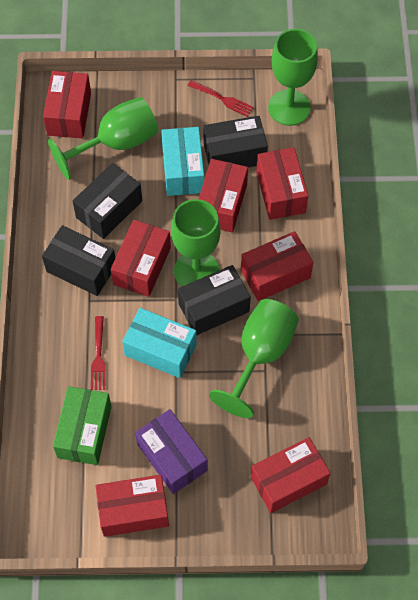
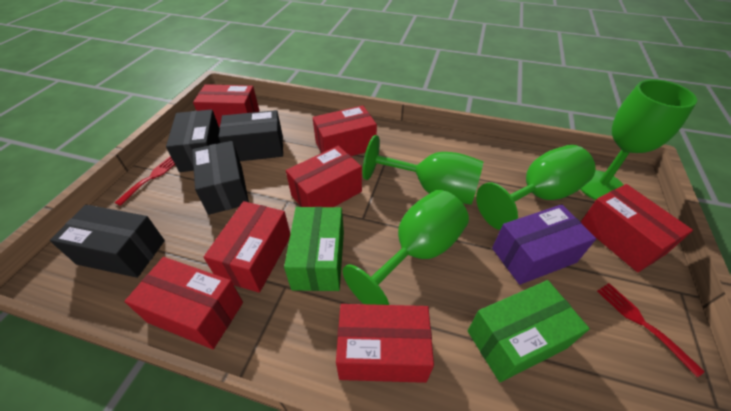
green box: [53,386,112,465] = 1 -> [284,207,344,291] [468,280,590,382] = 2
turquoise box: [122,308,197,378] [161,127,204,196] = 2 -> none = 0

